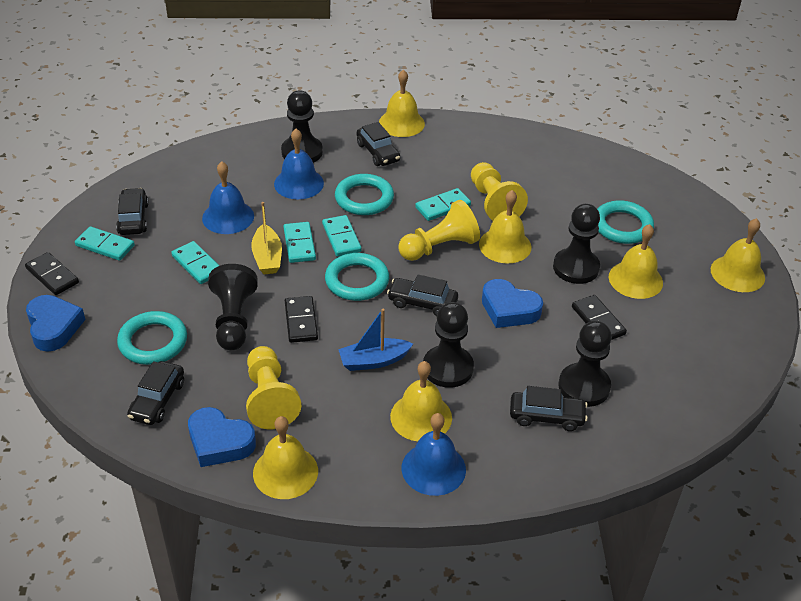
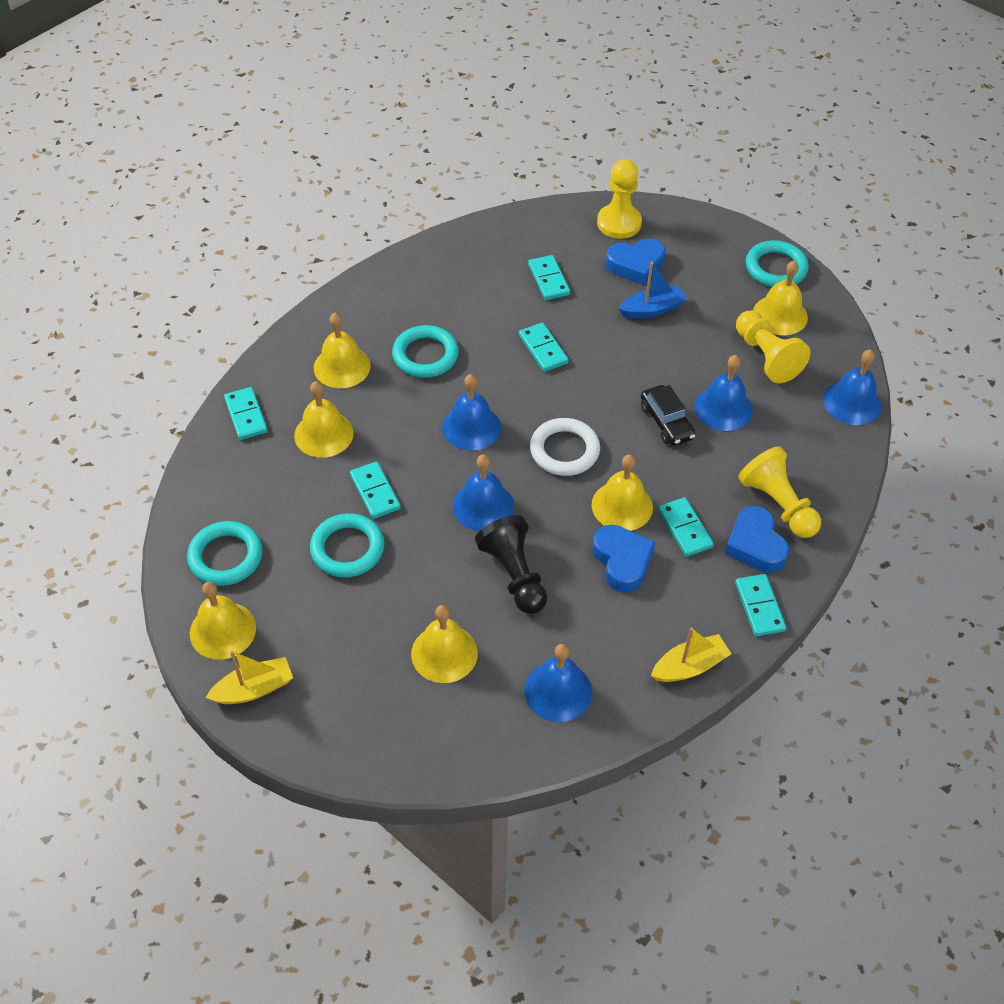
black car: [116,188,149,235] [127,361,184,425] [357,122,400,166] [387,275,458,316] [510,386,588,431] = 5 -> [641,385,695,446] = 1
black domino: [25,252,79,295] [285,296,318,343] [572,295,627,340] = 3 -> none = 0
black pawn: [208,264,258,351] [281,90,323,163] [423,302,474,388] [553,204,600,284] [558,321,612,407] = 5 -> [475,515,547,614] = 1
blue bell: [202,161,254,234] [274,129,324,199] [402,413,466,496] = 3 -> [442,374,501,451] [453,454,514,531] [524,644,592,722] [694,355,753,431] [823,349,881,425] = 5
turquoise domino: [75,226,135,261] [171,241,219,284] [283,222,316,263] [322,215,362,257] [415,188,471,221] = 5 -> [224,387,268,440] [350,461,401,519] [519,323,569,372] [528,255,570,300] [658,497,714,557] [735,574,786,636] = 6
white ring: none = 0 -> [530,418,600,476] = 1
yellow boat: [251,202,282,274] = 1 -> [206,650,293,704] [651,627,731,682] = 2

